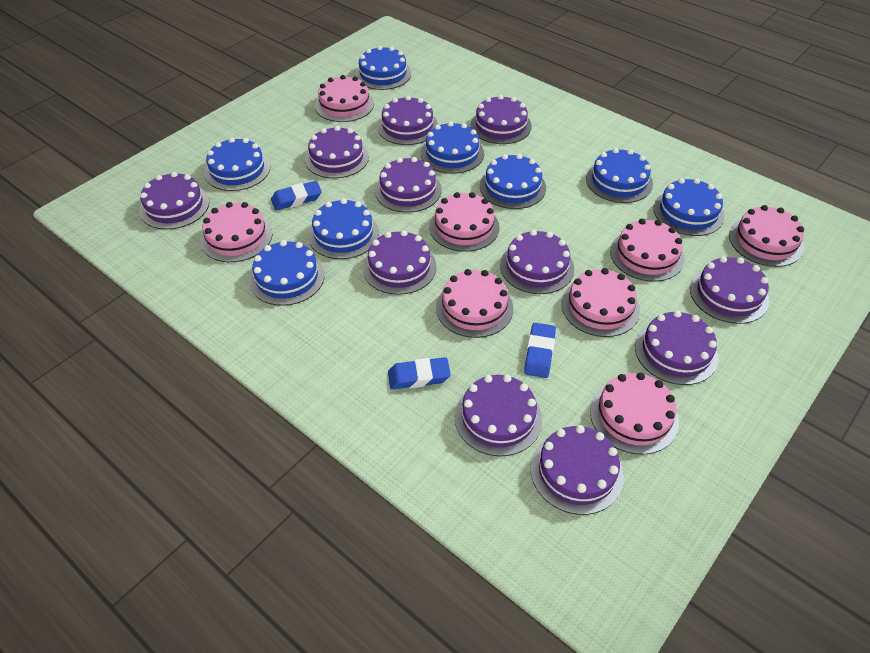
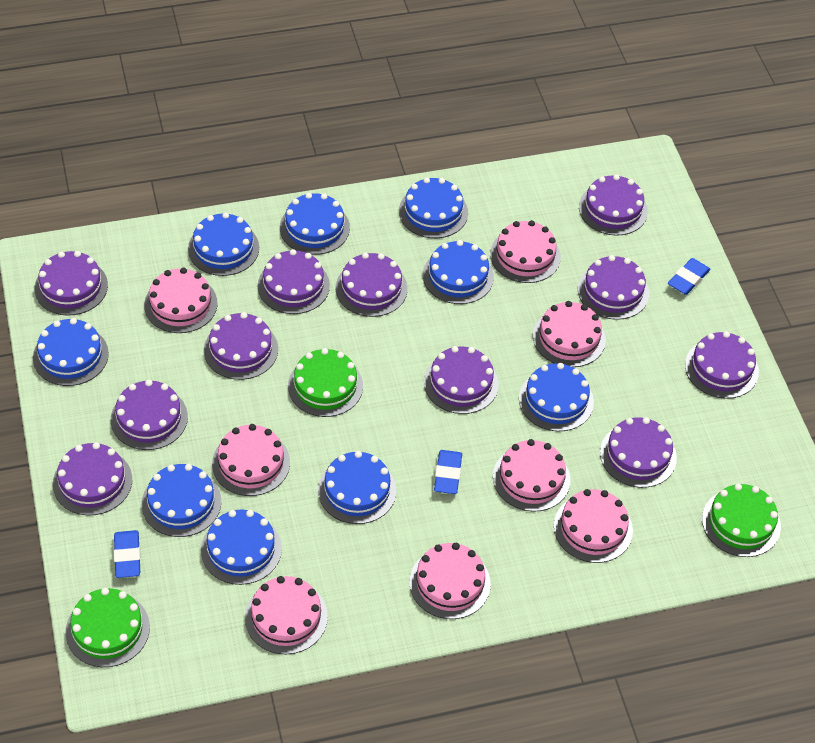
blue cake: [204,137,270,191] [249,240,325,306] [308,198,379,259] [355,46,411,90] [421,121,484,174] [480,154,546,209] [586,148,653,203] [653,178,724,236] = 8 -> [33,318,109,386] [142,464,221,537] [188,212,259,276] [201,509,282,585] [280,193,350,255] [318,451,397,524] [399,177,468,238] [423,240,494,304] [519,363,594,431] = 9
green cake: none = 0 -> [65,588,150,667] [288,348,363,417] [702,483,781,557] = 3

